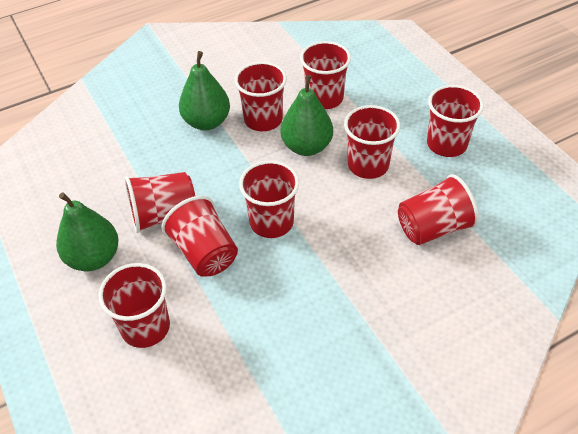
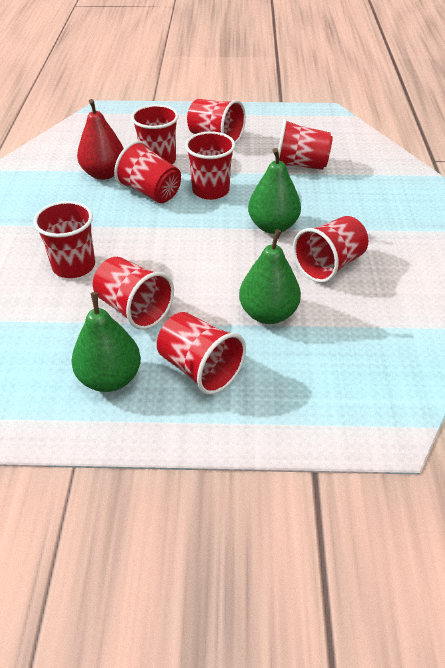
red pear: none = 0 -> [77,99,124,180] = 1

